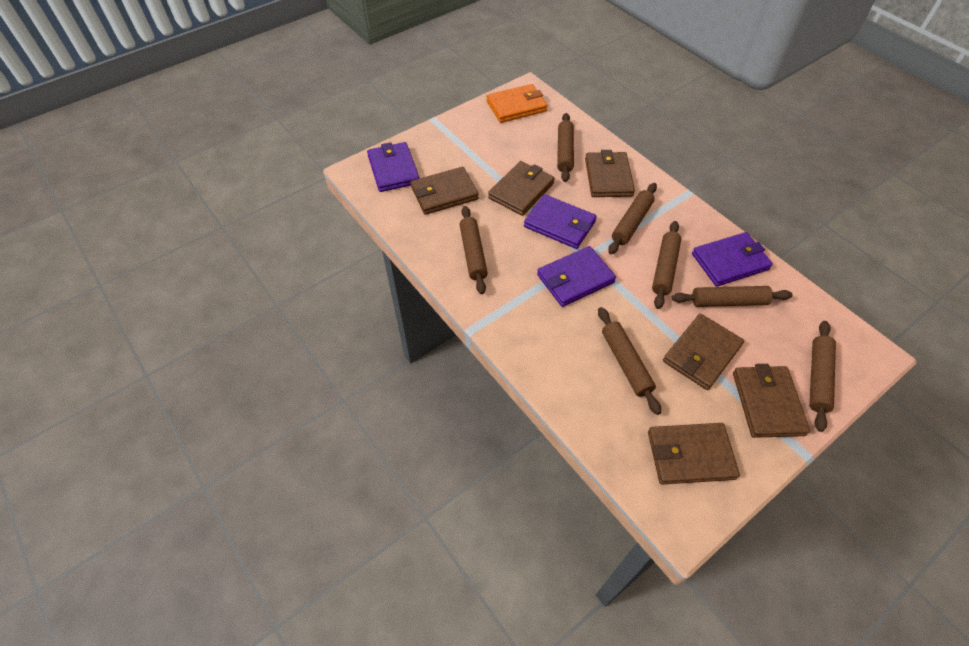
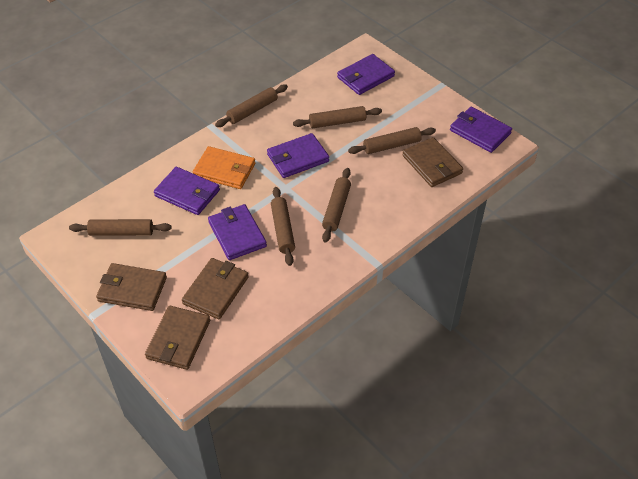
brown rolling pin: [460,206,488,294] [557,113,574,182] [598,307,661,415] [608,183,657,254] [652,221,681,309] [672,286,793,307] [809,321,836,432] = 7 -> [69,219,171,236] [215,85,288,127] [271,187,295,266] [293,106,382,128] [322,168,351,243] [348,127,436,154] = 6
brown wallet: [411,167,479,215] [488,161,555,216] [585,150,635,197] [648,423,740,485] [663,314,744,390] [733,364,810,438] = 6 -> [96,263,167,311] [145,306,210,370] [182,258,248,319] [402,137,463,187] = 4
purple wallet: [367,142,419,192] [524,194,597,249] [537,246,616,307] [692,232,773,287] = 4 -> [154,167,220,215] [208,204,267,260] [267,133,329,178] [337,54,395,95] [450,107,512,153] = 5

